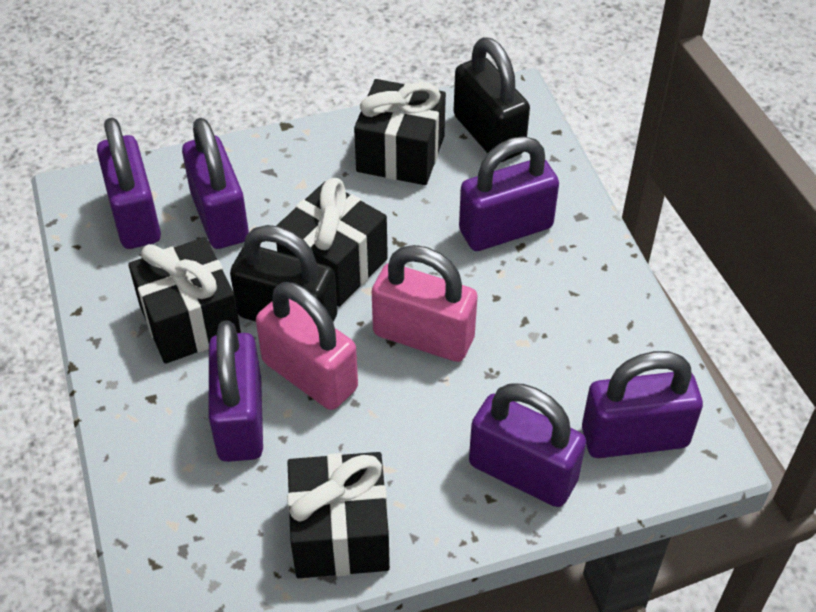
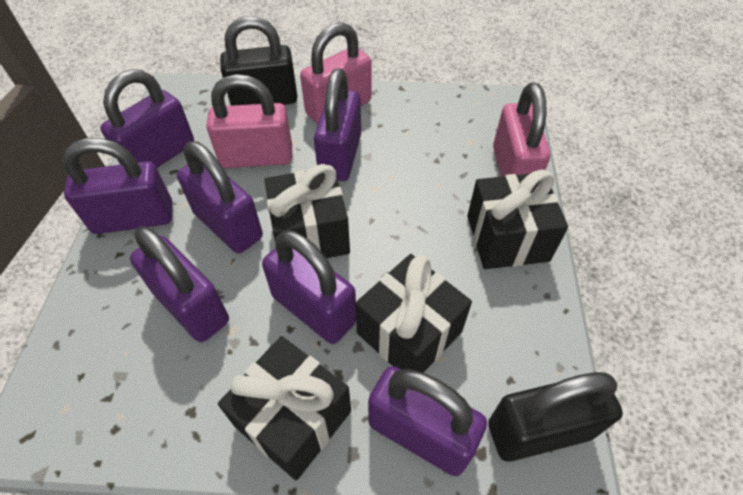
pink padlock: [256,282,358,410] [372,245,478,362] = 2 -> [206,74,292,168] [300,22,372,124] [493,83,550,177] = 3
purple padlock: [97,118,161,249] [182,118,249,249] [209,320,263,462] [459,136,559,251] [469,383,586,507] [582,351,703,458] = 6 -> [62,138,173,234] [100,69,194,168] [130,226,229,342] [177,141,263,253] [262,230,356,344] [314,68,361,181] [368,366,487,476] = 7

